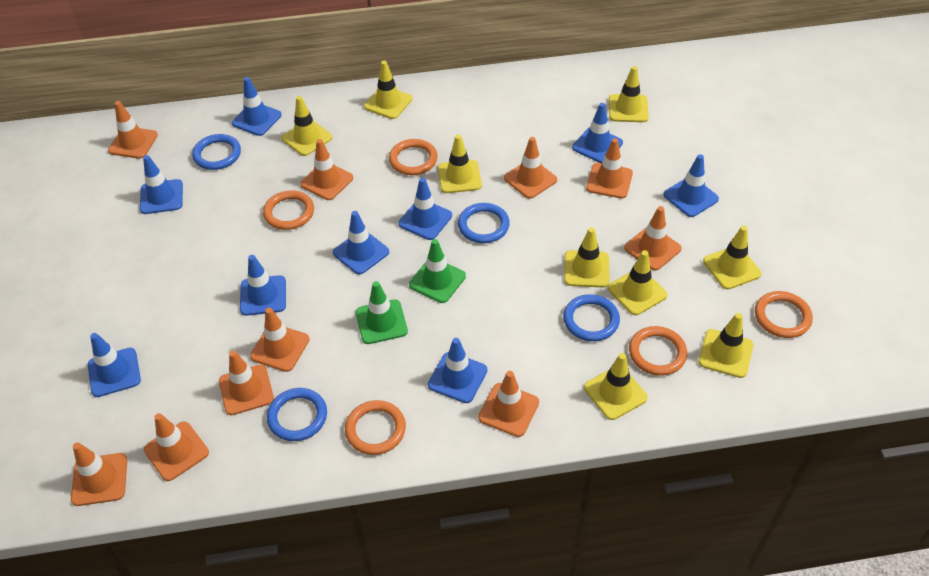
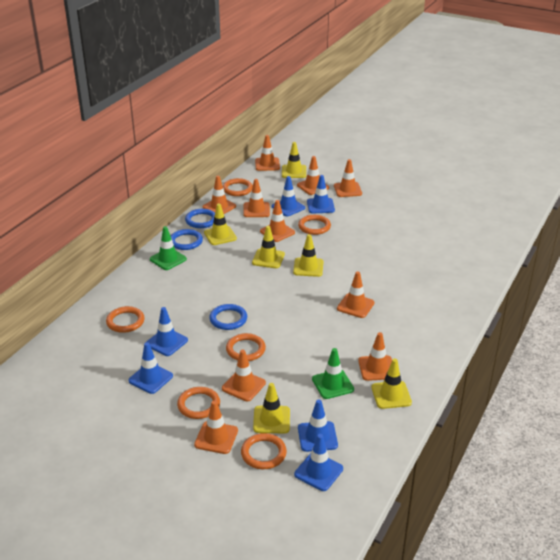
blue ring: [192,134,241,170] [267,388,327,441] [458,203,510,243] [563,294,620,341] = 4 -> [171,229,203,250] [185,209,215,228] [209,304,247,330] = 3
blue traffic cone: [88,333,141,397] [140,155,183,214] [232,77,282,136] [240,255,286,316] [333,211,389,275] [398,178,452,240] [428,338,488,403] [572,103,623,163] [664,154,719,217] = 9 -> [128,342,173,394] [146,307,188,356] [272,176,305,216] [294,434,343,491] [298,399,338,452] [307,175,335,213] = 6
orange ring: [263,190,314,230] [345,400,406,455] [389,139,438,175] [629,326,687,376] [755,291,813,338] = 5 -> [106,306,145,333] [177,387,220,419] [223,178,253,196] [226,333,266,361] [241,433,287,469] [298,215,331,235] = 6
yellow traffic cone: [282,96,332,156] [364,61,412,119] [438,135,482,193] [564,227,610,288] [584,353,648,420] [608,250,667,315] [609,66,649,122] [698,313,753,378] [703,226,761,289] = 9 -> [204,204,237,245] [252,226,285,268] [253,383,290,433] [282,142,306,178] [293,234,323,277] [371,359,412,409] = 6

